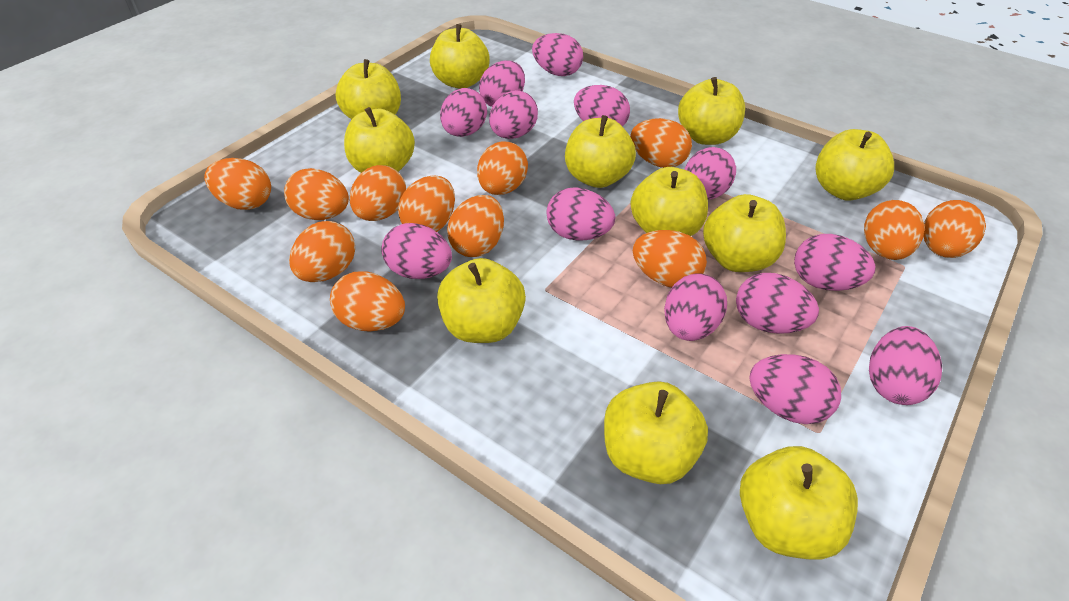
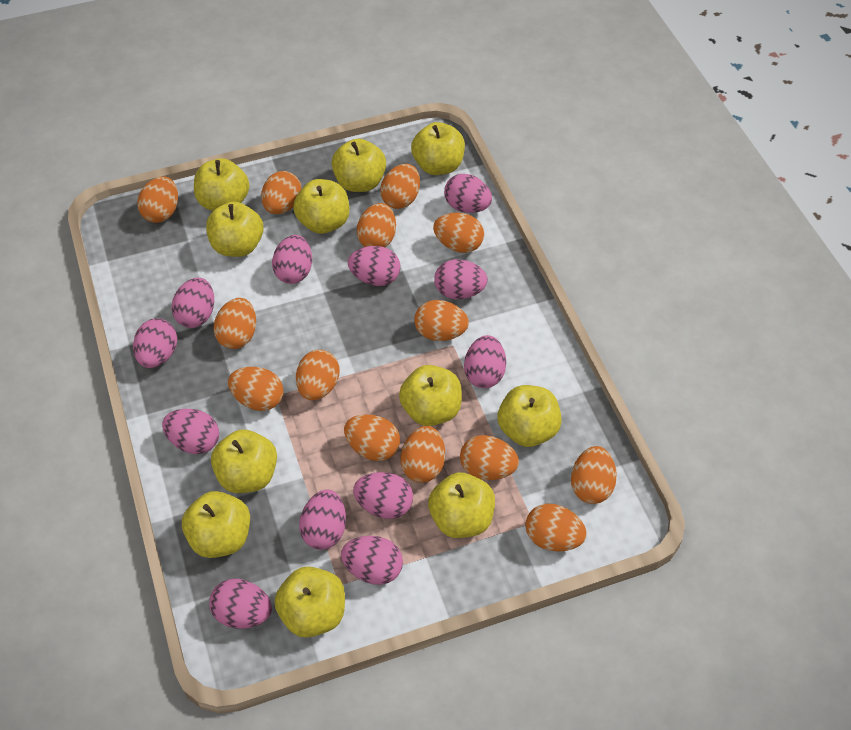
orange egg: [204,158,271,210] [284,168,349,220] [289,221,356,282] [330,271,405,332] [350,165,406,221] [398,175,455,232] [447,195,504,257] [477,141,528,195] [630,118,692,168] [633,230,707,287] [864,200,925,260] [923,200,986,258] = 12 -> [137,176,178,223] [213,298,256,349] [228,367,283,411] [261,171,301,214] [296,350,340,400] [344,414,400,461] [357,203,396,247] [380,164,420,209] [401,426,445,483] [414,300,469,341] [433,213,484,253] [460,435,519,480] [525,504,587,552] [571,446,617,504] = 14
pink egg: [381,223,452,279] [440,88,487,137] [479,60,525,107] [489,90,538,139] [532,33,583,76] [546,187,615,240] [574,85,630,127] [664,273,727,341] [684,147,736,200] [736,273,819,334] [749,354,841,424] [794,234,875,291] [869,326,942,405] = 13 -> [133,318,177,368] [162,409,219,454] [171,278,214,328] [209,579,272,629] [272,235,312,284] [299,489,346,550] [341,536,403,585] [348,246,400,286] [353,472,413,519] [434,259,488,299] [444,174,492,213] [464,335,506,388] = 12

